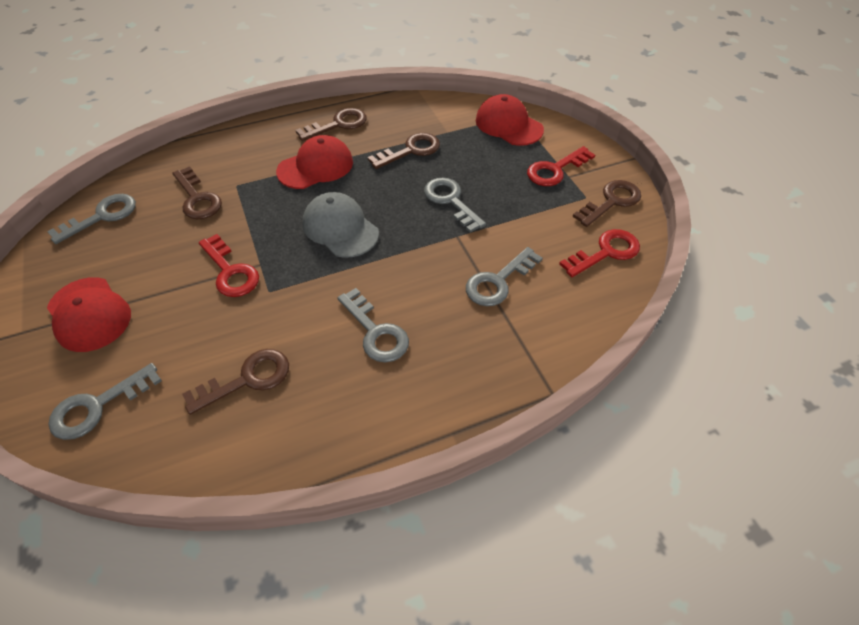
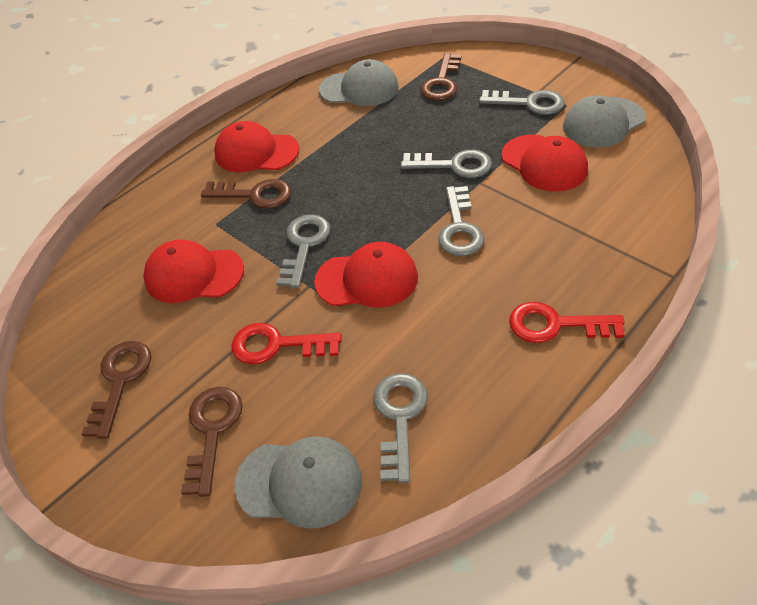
brown key: [173,166,222,219] [182,349,289,415] [295,108,367,141] [368,133,440,169] [573,180,641,227] = 5 -> [82,341,151,439] [181,387,243,497] [201,179,291,208] [420,53,461,101] = 4
grey cap: [303,192,379,258] = 1 -> [234,436,362,529] [319,59,399,106] [563,95,646,147] = 3
red cap: [47,277,131,352] [276,135,353,189] [476,94,544,146] = 3 -> [143,239,244,303] [214,121,300,172] [314,242,418,307] [502,135,588,192] = 4
red key: [199,234,259,297] [527,146,595,186] [559,229,640,277] = 3 -> [231,323,342,364] [509,302,625,343] = 2

